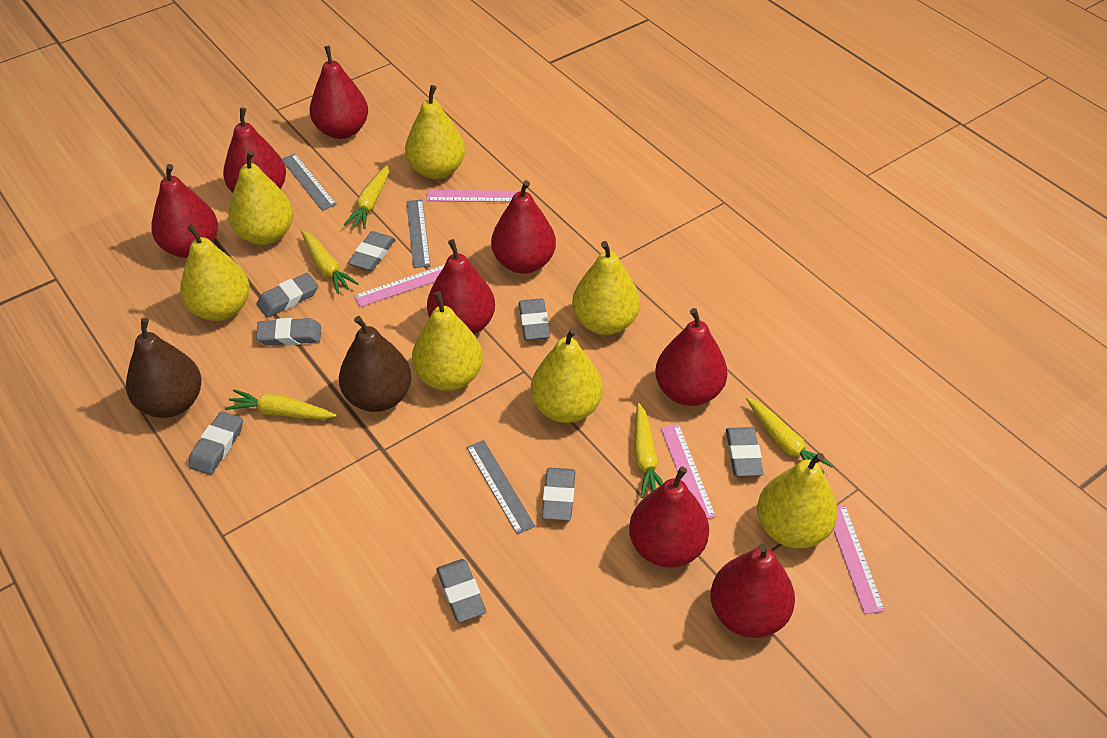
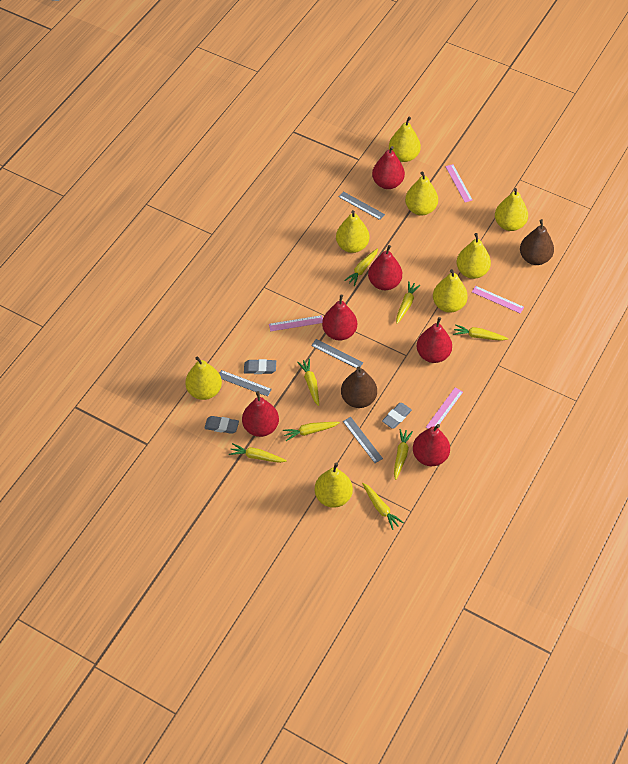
grey eraser: [188,411,243,475] [256,318,321,346] [257,273,318,318] [348,231,395,271] [437,559,486,622] [519,298,550,340] [542,468,575,521] [726,427,764,477] = 8 -> [204,416,239,434] [244,359,276,374] [382,403,412,429] = 3
grey ruler: [282,154,337,211] [406,200,430,268] [466,440,535,534] = 3 -> [219,370,272,397] [311,339,364,368] [338,191,385,220] [343,417,383,463] = 4
red pear: [151,164,218,258] [223,108,286,193] [310,46,368,139] [427,239,495,334] [491,180,556,274] [629,466,709,568] [655,308,727,406] [711,543,795,638] = 8 -> [242,391,279,437] [322,294,357,340] [368,245,402,290] [372,146,405,189] [413,424,450,466] [417,317,452,363] = 6
yellow carrot: [225,389,337,419] [301,230,359,294] [344,165,389,229] [634,403,663,498] [746,397,834,474] = 5 -> [229,443,287,463] [283,422,340,441] [297,359,319,406] [344,248,378,286] [362,483,404,530] [394,429,413,480] [396,281,420,324] [453,324,508,341] = 8
yellow pear: [180,224,250,321] [228,151,293,245] [405,85,465,179] [412,291,483,391] [531,328,603,423] [572,241,640,335] [757,453,838,548] = 7 -> [185,356,222,400] [315,463,353,508] [336,210,369,253] [389,117,421,162] [405,171,438,215] [433,269,468,313] [457,233,491,279] [495,188,528,231] = 8

